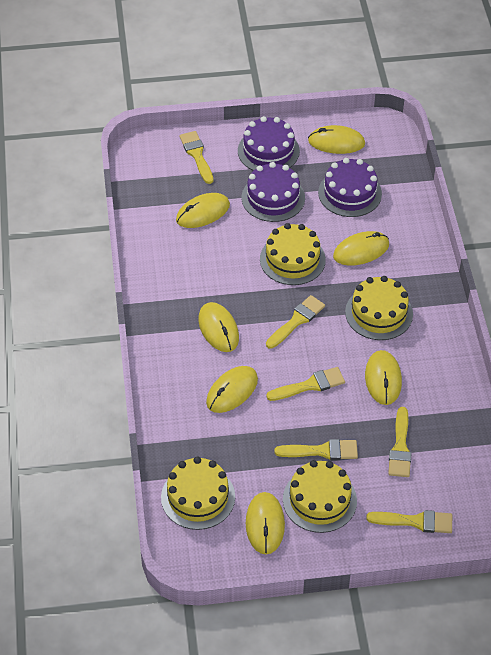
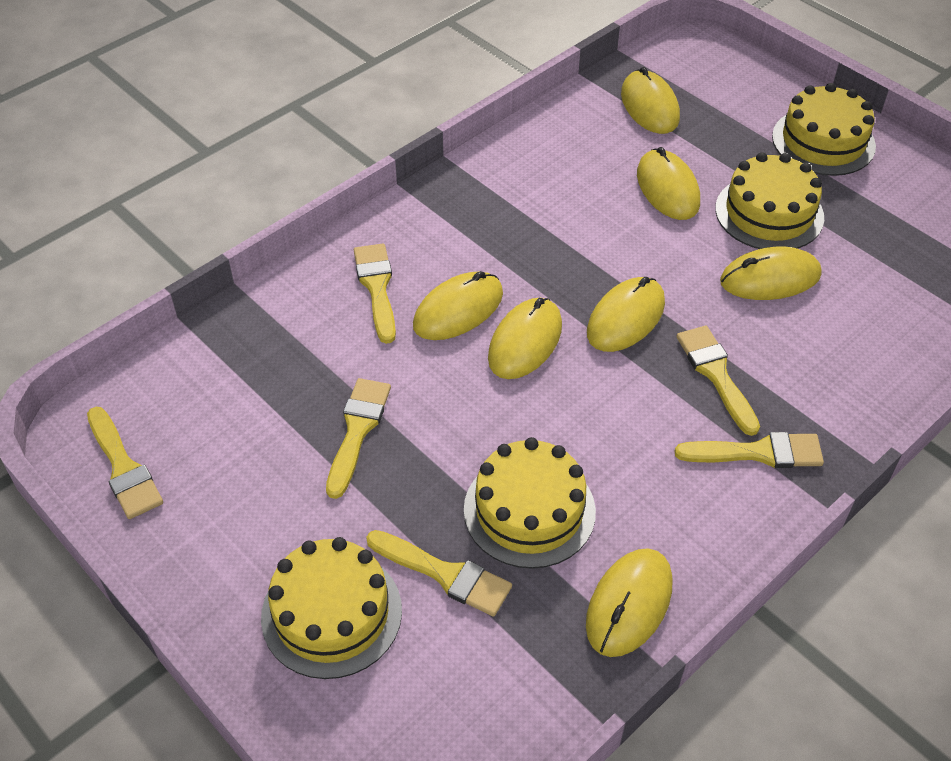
purple cake: [238,116,300,171] [242,162,305,222] [318,158,382,217] = 3 -> none = 0

